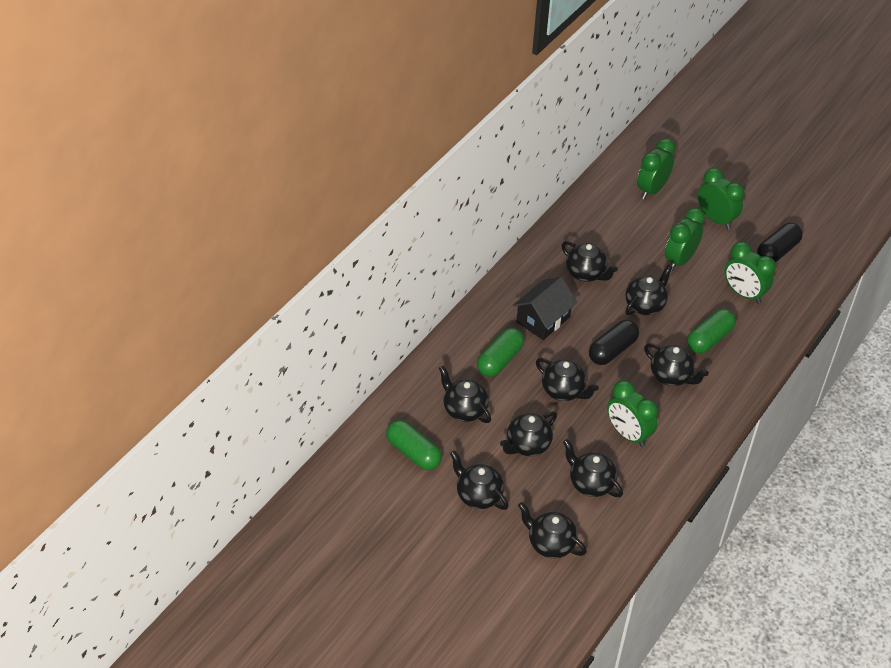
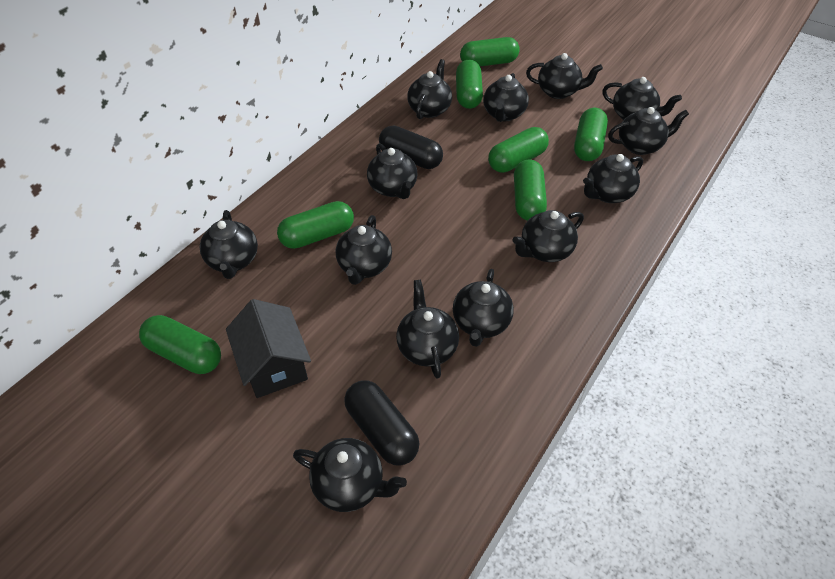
black teapot: [439,366,491,423] [450,451,509,510] [500,412,557,456] [518,502,587,558] [536,358,599,401] [562,241,618,282] [563,439,623,497] [625,265,672,315] [644,343,709,386] = 9 -> [200,210,258,279] [293,438,407,512] [335,215,392,285] [367,143,418,199] [396,279,459,379] [407,59,452,119] [453,269,514,347] [483,73,529,122] [512,210,584,262] [526,53,603,99] [583,154,643,203] [602,77,682,120] [608,107,689,155] = 13
green capsule: [386,420,442,470] [477,328,524,377] [687,309,736,354] = 3 -> [139,315,221,374] [277,201,354,249] [456,60,483,109] [460,37,520,66] [488,127,549,173] [514,160,547,220] [574,108,608,161] = 7
green clock: [607,380,658,447] [637,138,676,200] [665,208,705,271] [698,168,744,229] [725,242,776,303] = 5 -> none = 0

